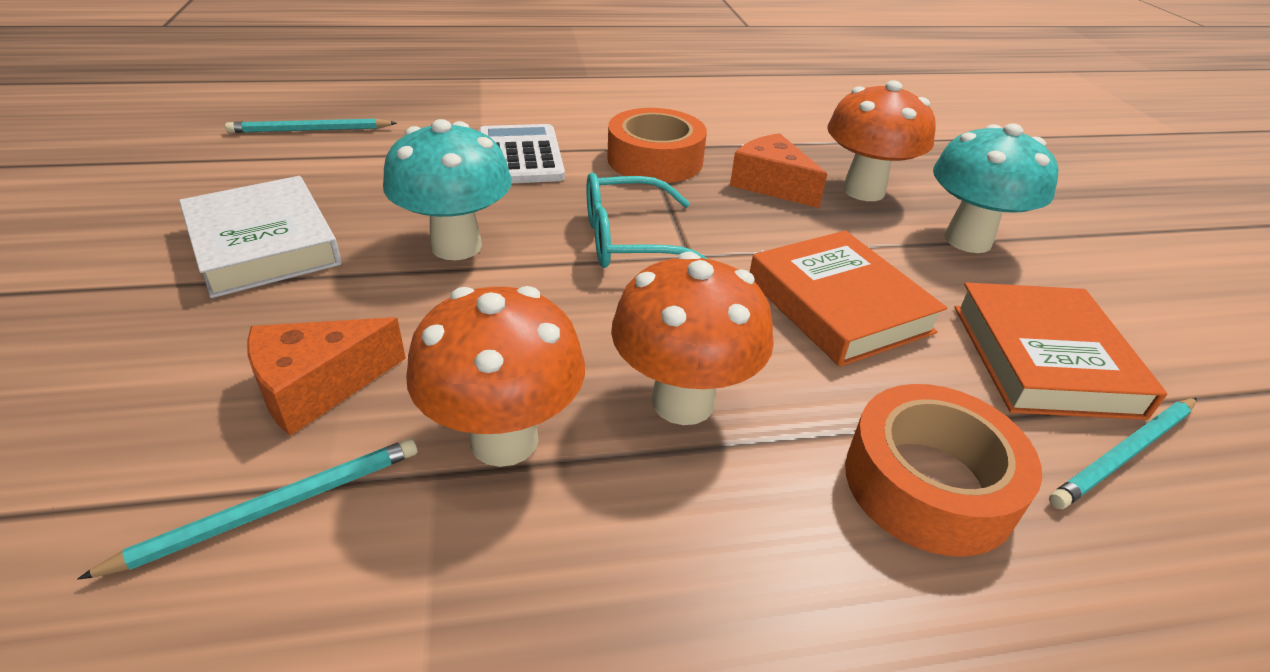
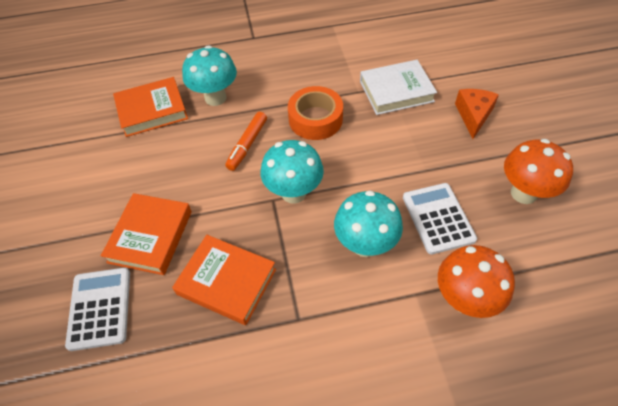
orange book: [750,231,947,367] [954,282,1167,420] = 2 -> [101,193,192,275] [113,77,188,137] [172,235,276,325] = 3
orange cheese: [247,317,406,436] [730,133,827,208] = 2 -> [455,89,499,139] = 1
orange marker: none = 0 -> [225,112,267,171] = 1
orange mushroom: [406,286,585,467] [611,251,774,425] [827,80,936,201] = 3 -> [438,245,515,318] [504,139,573,204] = 2
orange tape: [607,108,707,183] [845,384,1042,557] = 2 -> [288,86,343,140] = 1
turquoise glasses: [587,172,708,268] = 1 -> none = 0
turquoise mushroom: [383,119,512,260] [933,123,1059,253] = 2 -> [182,45,237,106] [260,140,324,204] [334,190,403,257] = 3
turquoise pencil: [77,438,418,580] [225,118,397,133] [1049,398,1197,509] = 3 -> none = 0
white calculator: [478,124,565,183] = 1 -> [65,268,130,351] [403,183,477,254] = 2

